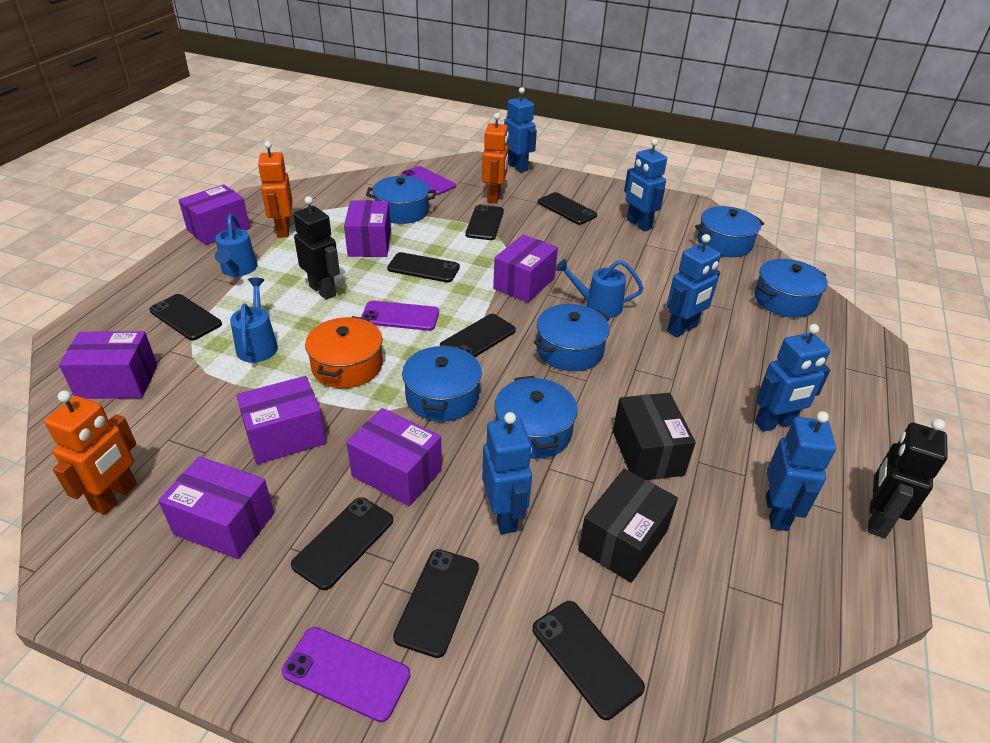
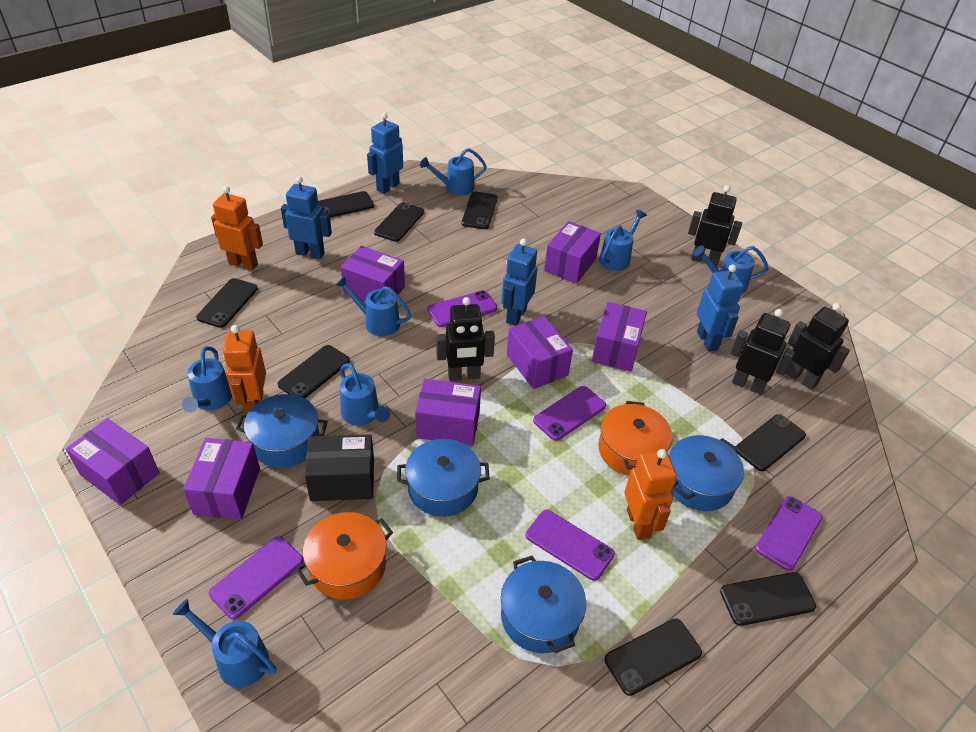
black box: [578,469,678,583] [613,393,696,480] = 2 -> [305,434,374,501] = 1
black robot: [293,196,340,300] [868,419,948,538] = 2 -> [437,297,495,381] [688,185,742,266] [730,309,795,395] [786,303,850,390] = 4
blue pot: [366,176,436,224] [402,344,482,422] [494,376,578,459] [534,304,610,371] [695,206,764,257] [754,259,828,318] = 6 -> [236,394,328,468] [397,439,490,517] [501,556,586,653] [669,435,744,511] = 4
blue robot: [482,412,532,534] [504,87,537,173] [624,139,667,231] [667,234,721,337] [755,324,830,432] [766,411,836,531] = 6 -> [281,176,332,259] [367,113,403,194] [502,238,538,326] [697,265,744,352] = 4
blue watering can: [215,214,257,276] [230,278,278,363] [555,259,643,318] = 3 -> [173,599,276,688] [182,346,232,412] [335,276,411,336] [340,363,390,425] [420,148,487,195] [599,210,647,271] [694,246,768,293] = 7
orange pot: [305,316,383,388] = 1 -> [295,512,393,600] [598,401,673,476] = 2
purple phone: [282,627,410,722] [361,301,439,331] [401,166,456,195] = 3 -> [209,537,303,619] [428,290,497,327] [526,510,615,581] [533,386,606,441] [755,496,823,571] = 5

